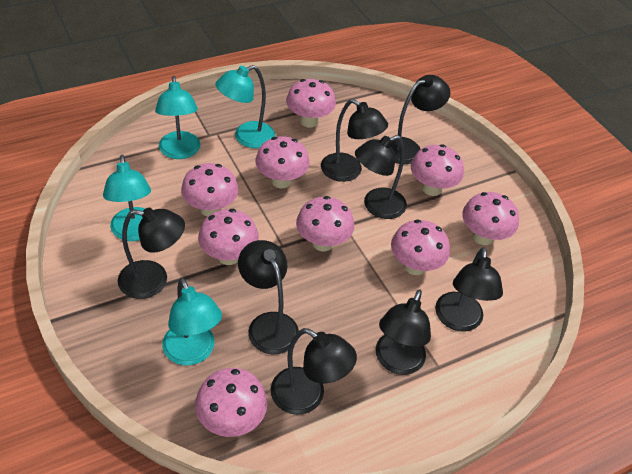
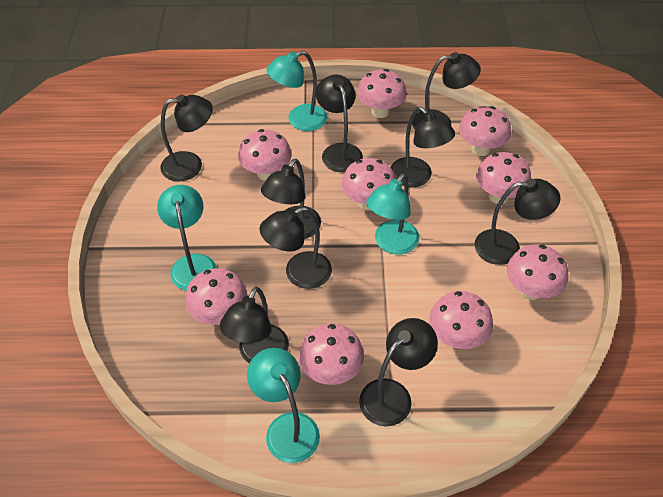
black lamp: [118,208,185,299] [238,240,299,355] [271,328,357,415] [321,99,388,182] [355,135,407,219] [376,289,431,375] [391,75,451,164] [435,247,503,332] = 8 -> [160,94,213,181] [220,287,289,364] [259,207,332,289] [261,159,321,239] [316,75,363,172] [359,318,438,426] [391,107,455,187] [412,52,481,129] [475,179,561,265] = 9

